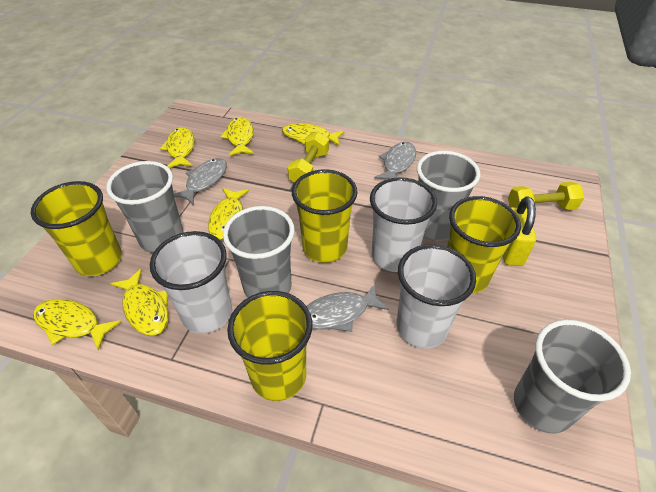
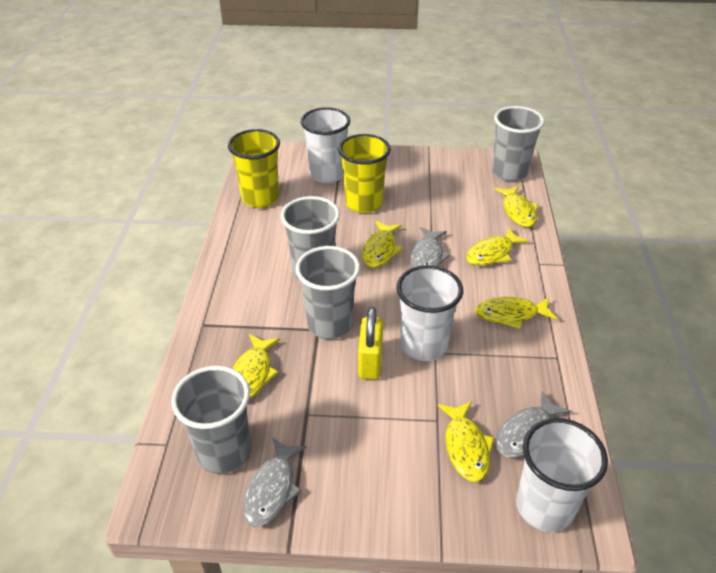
yellow cup: [31,181,122,276] [227,291,312,401] [292,169,358,263] [447,196,521,293] = 4 -> [228,129,280,208] [338,134,391,213] = 2
yellow dumbbell: [288,132,329,183] [508,182,584,210] = 2 -> none = 0

